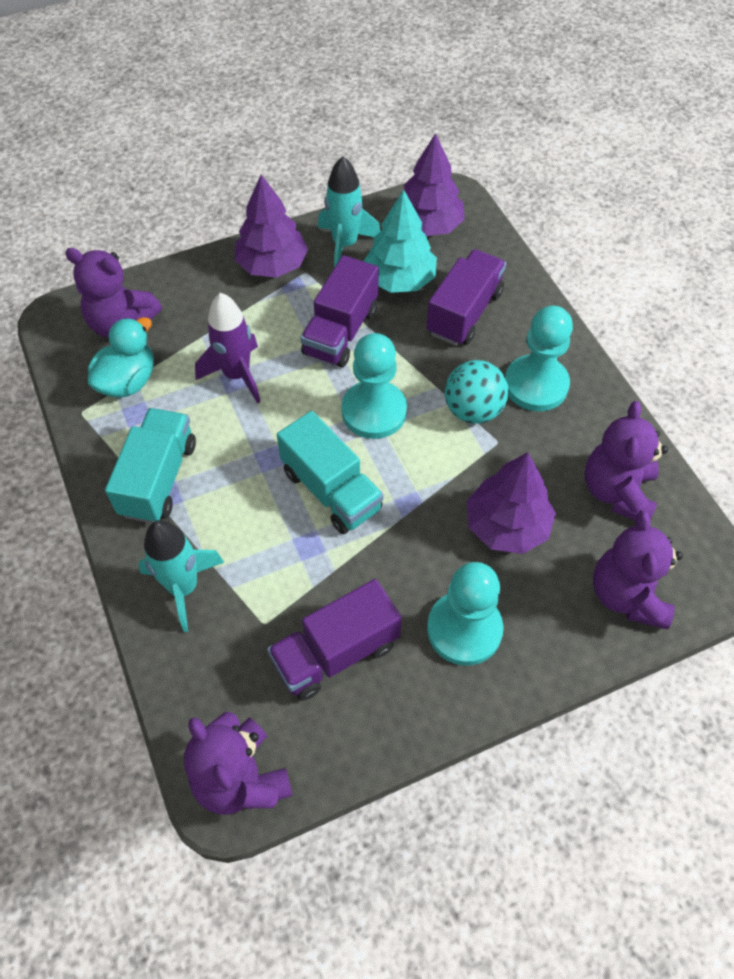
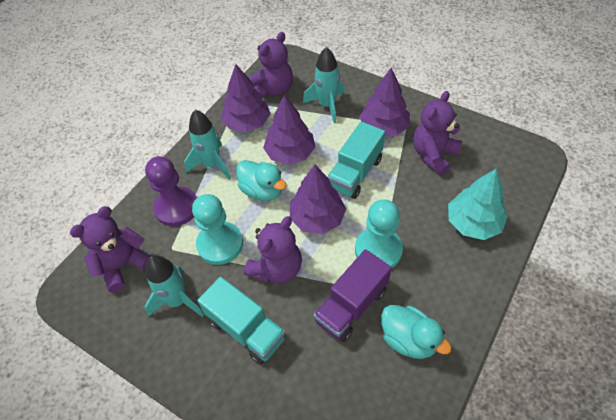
purple pawn: none = 0 -> [145,156,197,226] = 1
purple rocket: [195,293,261,403] = 1 -> none = 0
purple tree: [235,174,308,278] [404,133,465,236] [467,452,556,554] = 3 -> [221,64,270,132] [263,95,315,165] [290,165,346,234] [359,68,410,136] = 4
purple truck: [267,579,402,701] [300,255,379,368] [426,249,506,346] = 3 -> [313,249,392,342] = 1
turquoise ball: [445,360,508,424] = 1 -> none = 0
turquoise duck: [88,317,154,398] = 1 -> [236,160,287,201] [381,305,452,359] = 2
turquoise pawn: [341,333,407,439] [427,562,504,666] [505,306,573,411] = 3 -> [192,194,243,265] [355,199,403,268] = 2
turquoise rocket: [138,520,224,632] [318,156,380,268] = 2 -> [144,255,204,317] [184,110,231,180] [303,47,345,123] = 3

